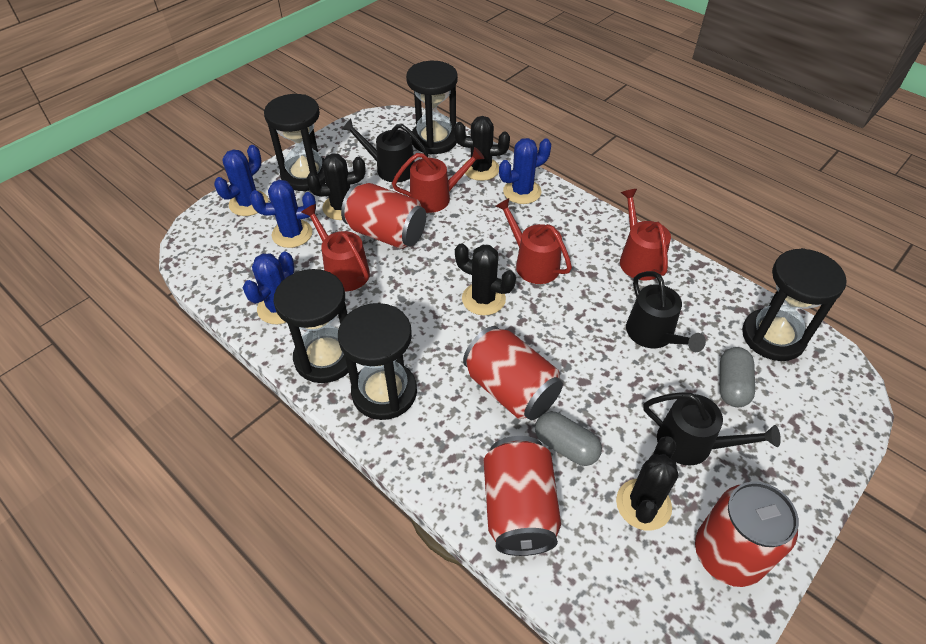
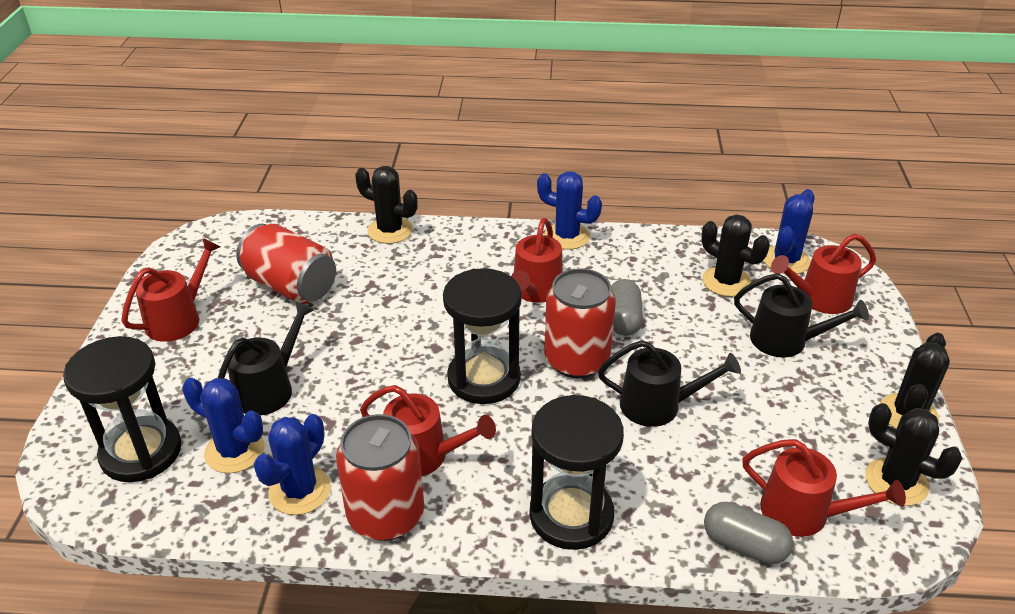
black hourglass: [264,94,326,191] [273,269,348,383] [338,303,417,420] [406,61,458,154] [742,248,847,361] = 5 -> [63,336,181,482] [443,268,522,404] [529,395,624,550] = 3
red can: [341,183,426,249] [463,326,563,420] [484,436,561,556] [695,482,799,587] = 4 -> [236,224,336,304] [336,414,424,541] [544,268,616,378] = 3
red watering can: [302,204,370,291] [392,147,485,213] [496,198,572,284] [620,189,671,280] = 4 -> [121,238,221,342] [360,385,496,476] [511,218,563,303] [742,439,906,537] [771,234,876,314] = 5

